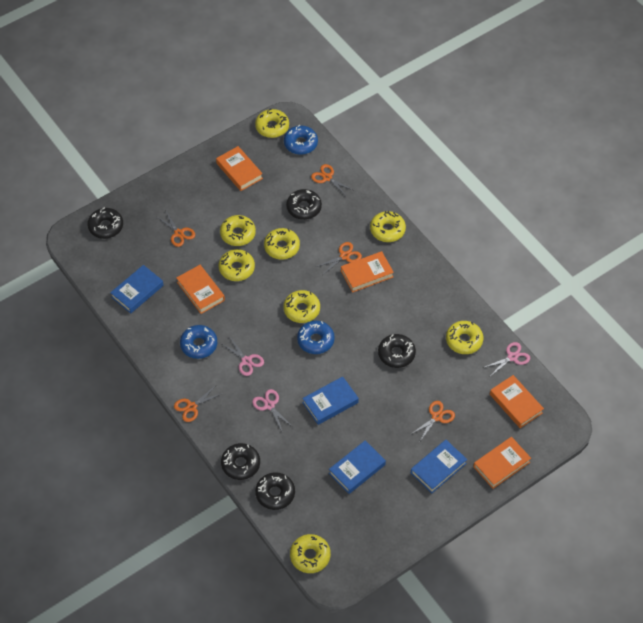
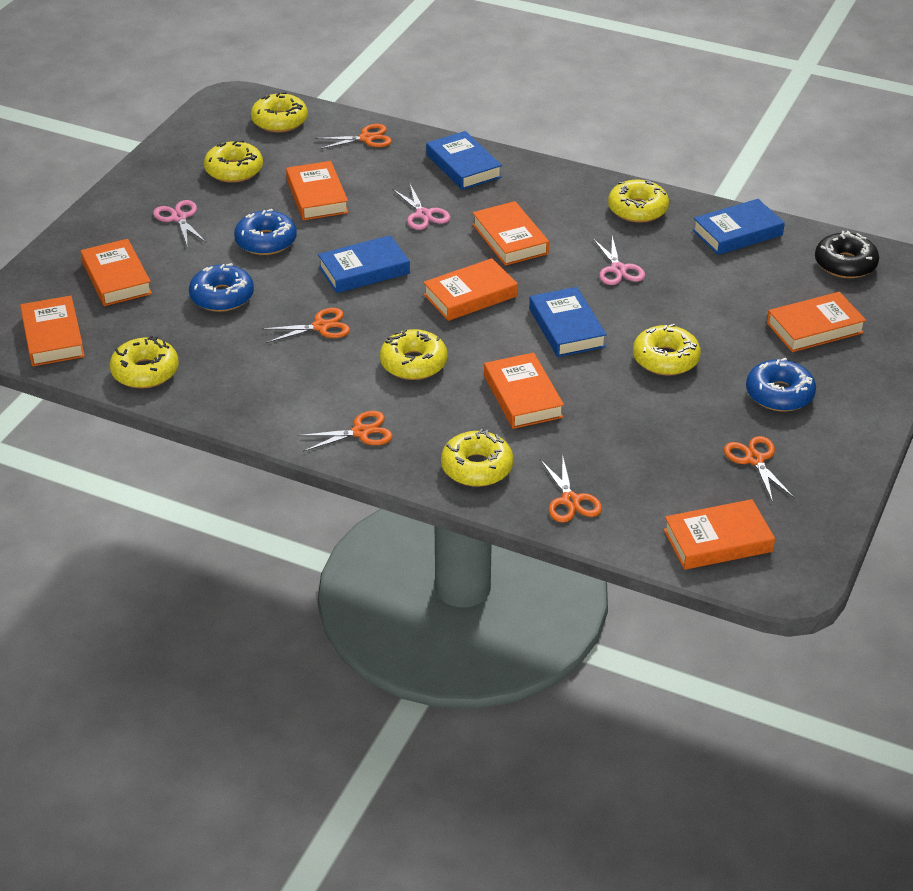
black donut: [87,207,123,239] [221,443,260,480] [255,472,295,510] [286,189,322,220] [378,334,416,368] = 5 -> [815,231,879,278] = 1
orange book: [176,265,225,314] [216,146,263,191] [341,251,394,293] [473,437,531,489] [490,375,544,428] = 5 -> [20,296,85,366] [81,239,152,306] [286,161,349,220] [423,258,518,321] [472,201,549,266] [484,353,564,429] [664,499,775,570] [767,292,866,352] = 8
yellow donut: [219,249,255,281] [220,215,256,246] [255,108,289,138] [264,228,300,260] [283,290,320,323] [290,534,331,573] [370,211,406,242] [446,321,484,354] = 8 -> [110,336,179,388] [204,140,263,183] [251,92,308,132] [380,329,448,380] [441,429,513,487] [608,180,669,223] [633,324,701,376] = 7

